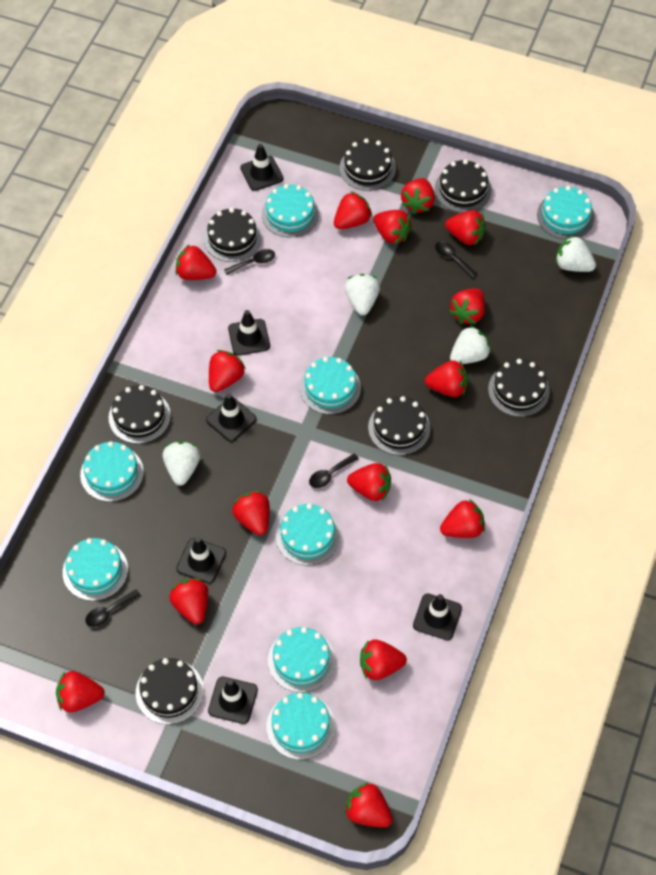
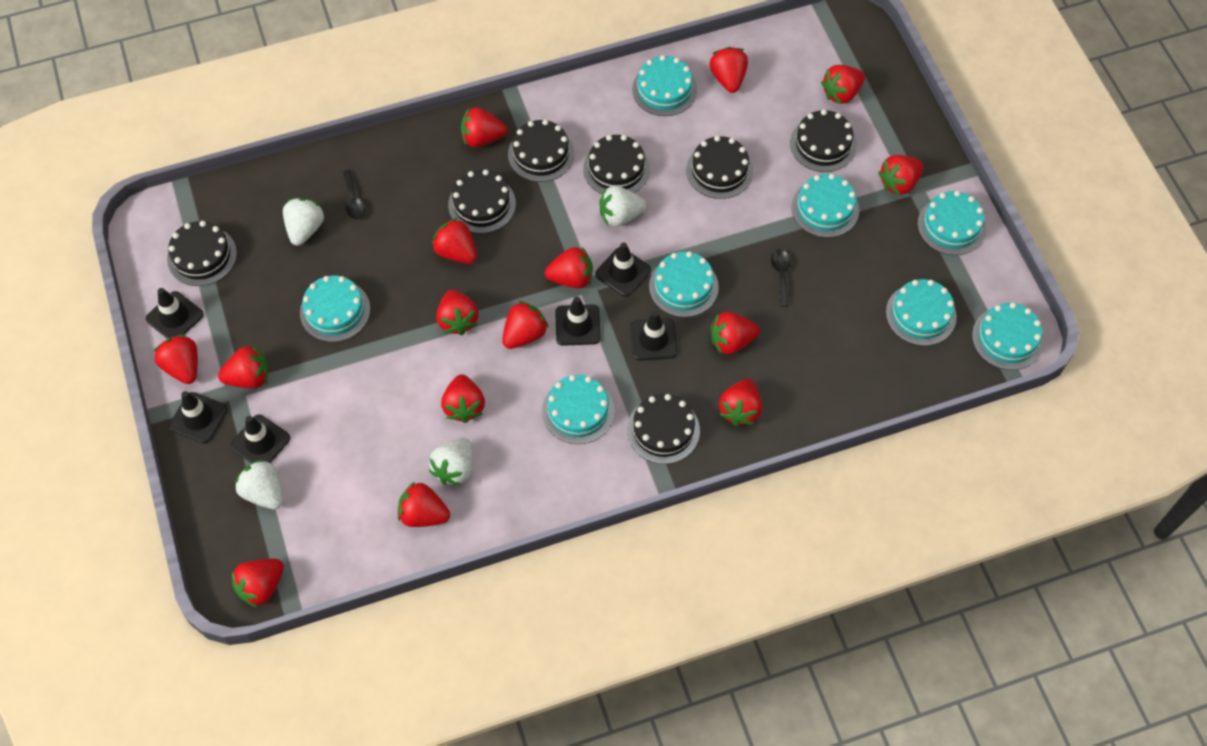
black spoon: [85,589,140,627] [224,249,275,275] [309,453,359,488] [435,241,478,278] = 4 -> [342,170,366,220] [771,249,791,307] = 2

